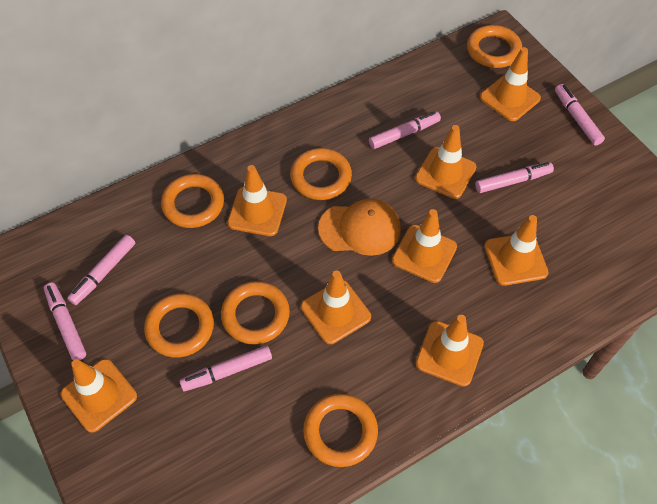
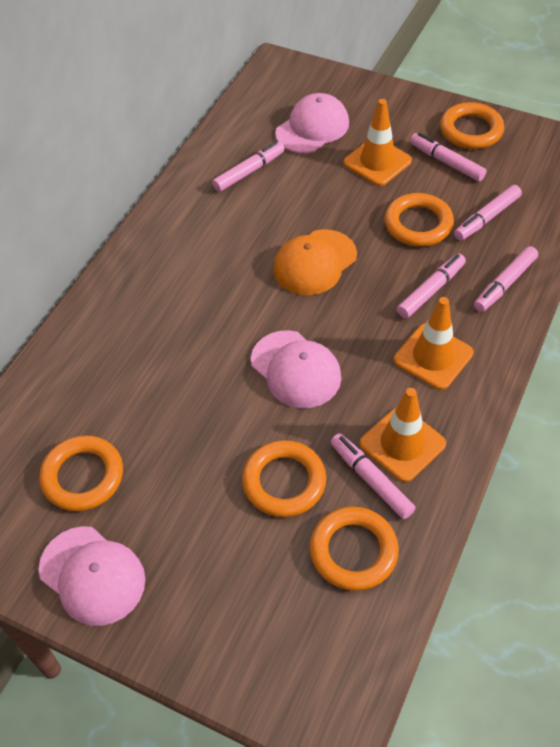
orange ring: [144,293,214,358] [161,174,224,228] [221,281,290,345] [290,148,352,200] [303,394,378,467] [467,25,522,68] = 6 -> [39,435,123,511] [242,440,326,517] [310,506,399,591] [384,193,454,247] [440,102,504,149] = 5
orange traffic cone: [61,359,137,433] [227,165,287,236] [301,270,371,344] [392,209,457,283] [415,125,477,199] [416,315,484,387] [480,47,541,121] [485,215,549,286] = 8 -> [344,99,412,186] [360,388,446,482] [394,297,474,390] = 3
pink cap: none = 0 -> [39,526,145,626] [251,330,341,408] [275,93,349,153] = 3

